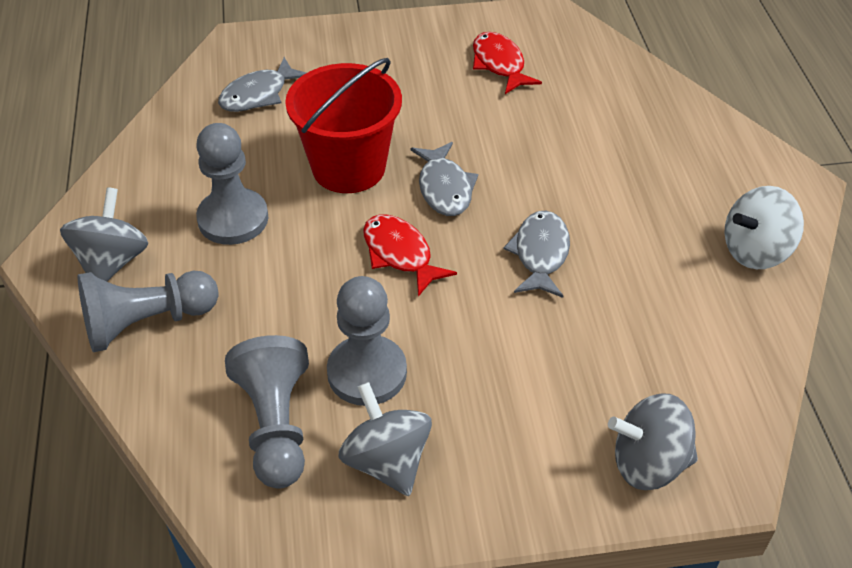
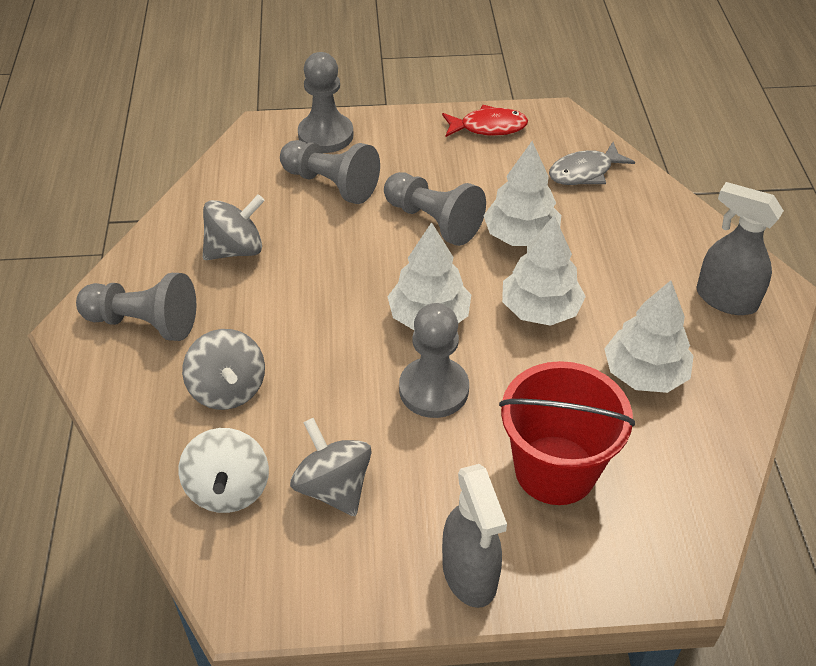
grey fish: [218,57,306,112] [410,142,478,216] [503,211,570,298] = 3 -> [549,142,635,185] = 1
grey pawn: [78,271,219,352] [196,123,268,245] [225,335,309,489] [327,276,407,406] = 4 -> [76,273,196,341] [280,140,380,204] [298,52,354,153] [384,172,486,246] [399,303,469,418] = 5
grey spray bottle: none = 0 -> [442,464,507,608] [697,182,784,315] = 2
red fish: [363,214,457,297] [473,32,542,94] = 2 -> [442,105,528,137] = 1
white tree: none = 0 -> [387,222,471,331] [483,141,561,246] [502,215,586,326] [604,280,694,393] = 4

